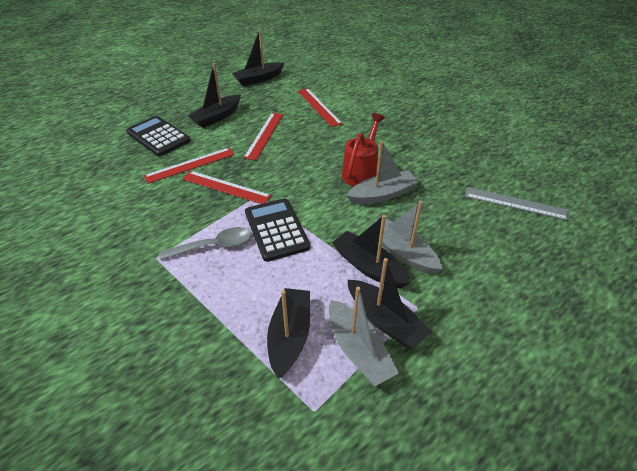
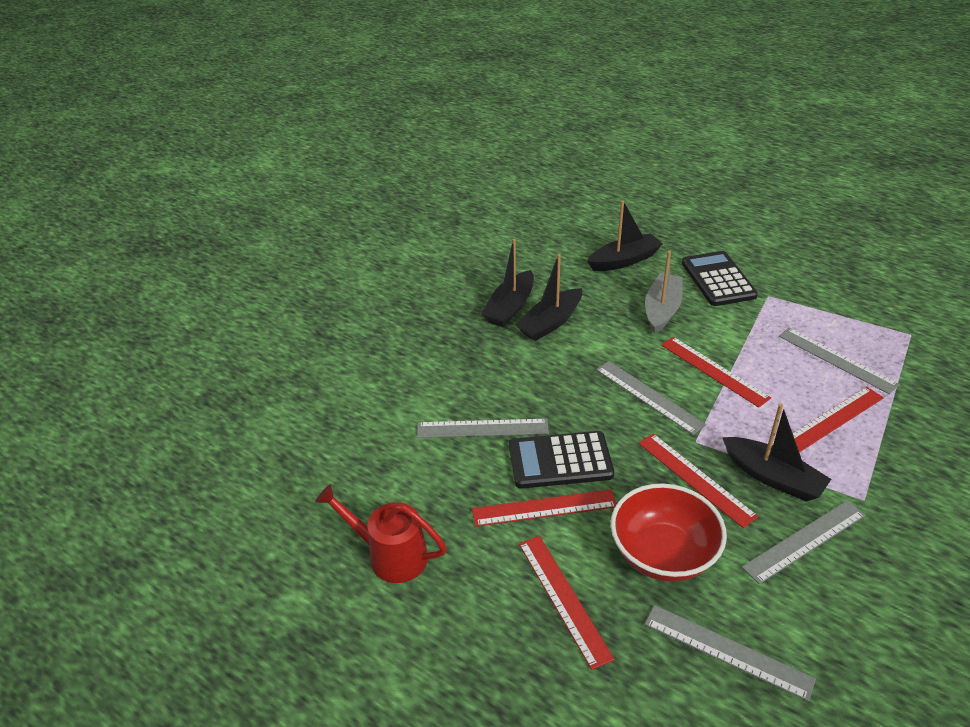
black boat: [188,63,241,128] [232,29,284,86] [267,288,310,378] [332,215,410,289] [347,258,431,348] = 5 -> [481,239,534,327] [515,254,582,341] [587,200,663,271] [722,404,831,501] = 4
grey boat: [329,287,399,387] [346,141,419,205] [368,200,443,275] = 3 -> [645,251,683,334] = 1
grey ruler: [465,187,569,220] = 1 -> [417,419,549,438] [596,361,706,435] [645,605,816,701] [742,500,866,584] [779,328,900,394] = 5
grey spoon: [160,227,252,260] = 1 -> none = 0
red bowl: none = 0 -> [611,483,727,582] = 1
red ruler: [144,148,235,184] [183,171,271,204] [243,113,283,160] [298,88,343,127] = 4 -> [472,489,617,527] [519,536,615,670] [638,434,759,528] [661,337,771,408] [793,387,884,452] = 5

